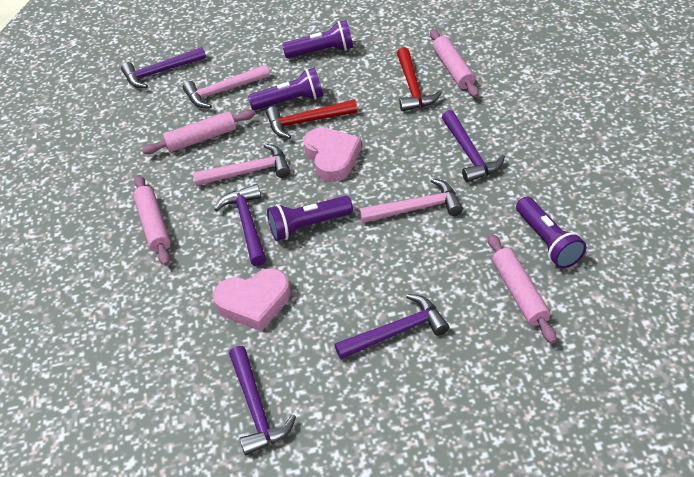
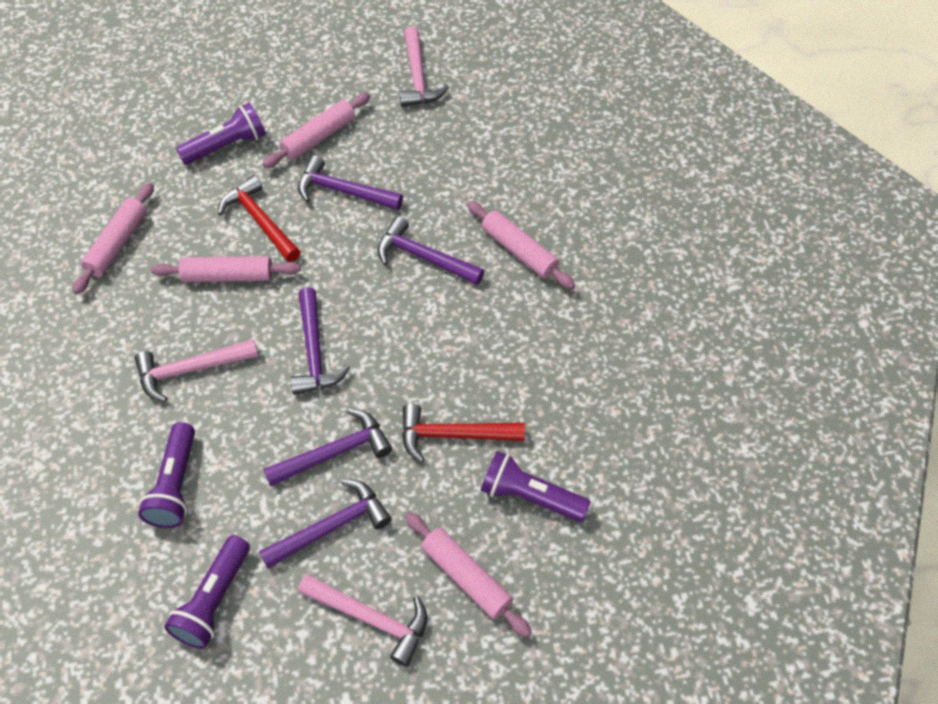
pink heart: [213,268,290,332] [303,127,362,182] = 2 -> none = 0
pink rolling pin: [133,175,171,266] [142,110,256,154] [430,29,479,98] [488,234,557,344] = 4 -> [73,183,154,294] [151,256,301,282] [263,93,370,168] [405,512,532,637] [467,201,575,289] = 5

